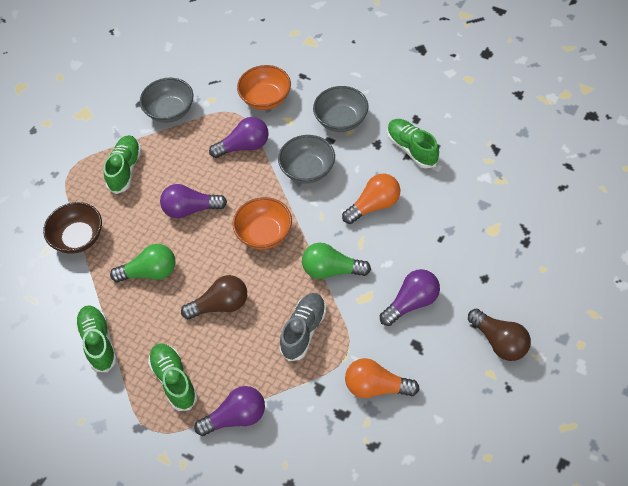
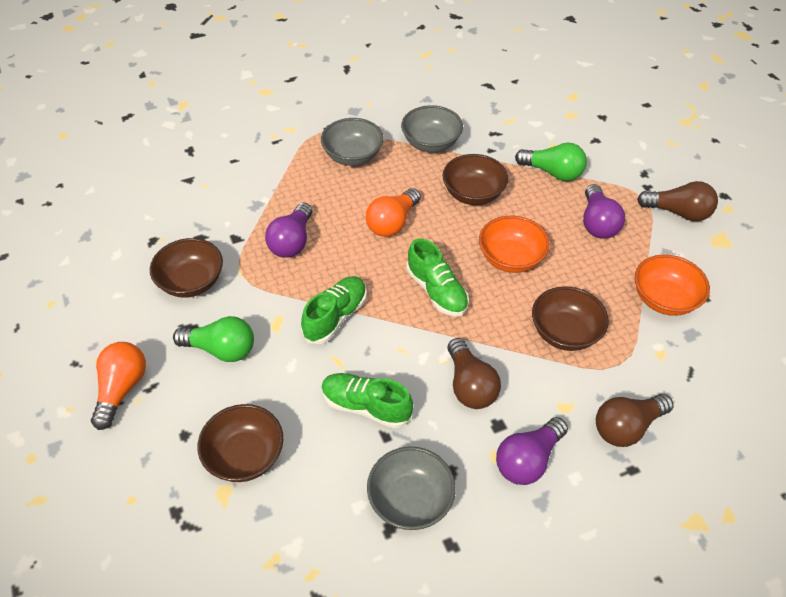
brown bowl: [43,202,102,254] = 1 -> [150,238,223,298] [197,404,283,482] [442,154,508,205] [532,286,609,351] = 4
brown light bulb: [181,275,247,319] [468,309,531,361] = 2 -> [447,338,501,409] [596,394,673,447] [637,181,718,221] = 3
green shoe: [75,305,117,372] [103,135,142,194] [148,343,198,411] [387,119,439,168] = 4 -> [301,276,367,344] [321,373,413,428] [407,238,469,316] = 3
grey shoe: [280,293,326,361] = 1 -> none = 0
purple light bulb: [160,184,227,219] [194,386,265,436] [209,117,268,158] [380,269,440,326] = 4 -> [265,203,312,258] [496,417,568,485] [583,184,625,239] = 3

